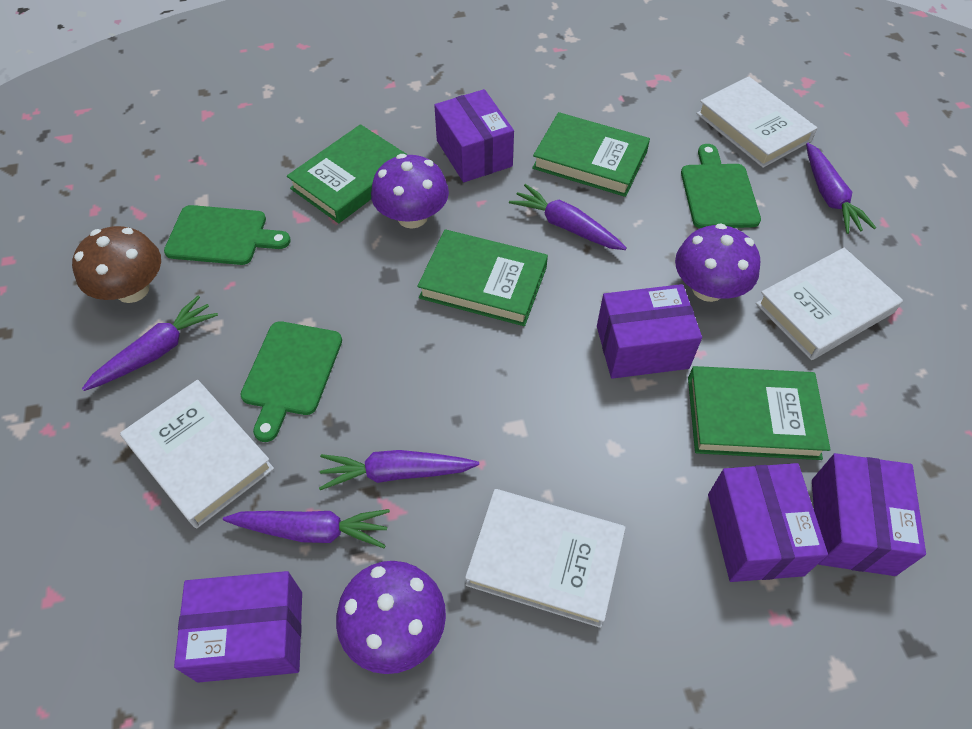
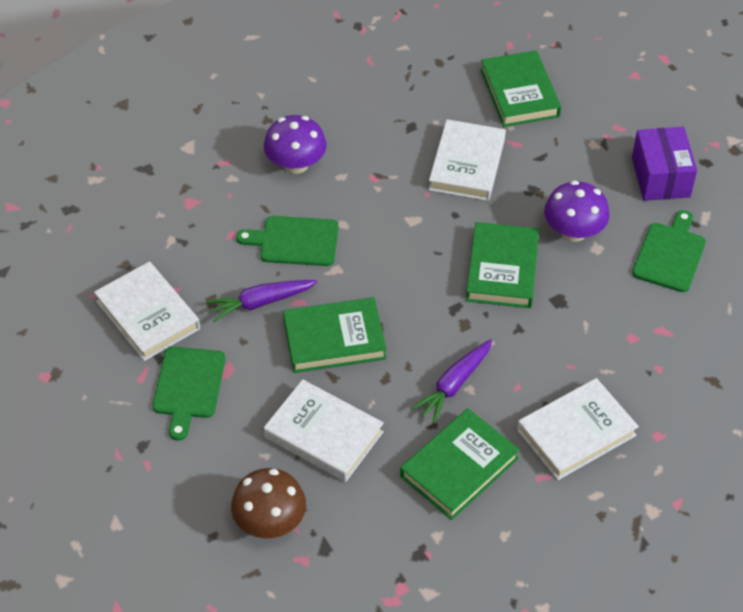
purple box: [174,571,302,683] [434,89,514,182] [597,284,702,379] [708,463,828,582] [812,453,926,576] = 5 -> [632,127,697,201] = 1
purple carrot: [82,295,218,391] [223,509,390,548] [319,450,479,490] [509,184,627,250] [806,143,876,234] = 5 -> [206,280,317,322] [411,339,492,423] = 2
purple mushroom: [336,561,446,674] [371,154,449,228] [675,223,760,302] = 3 -> [264,115,326,174] [544,180,610,242] = 2

